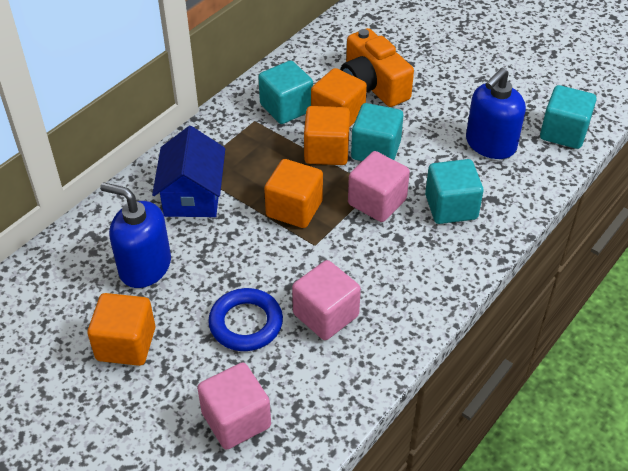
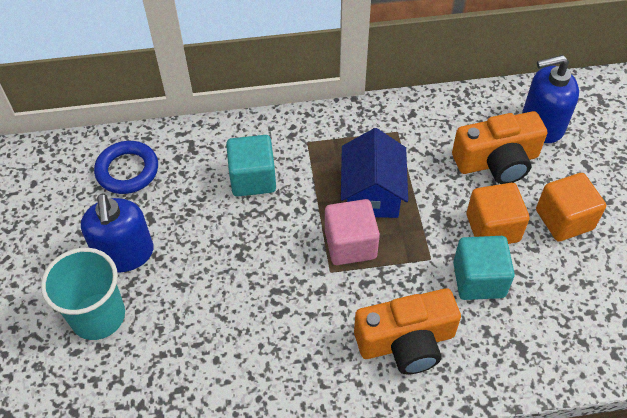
orange camera: [340,28,414,107] = 1 -> [354,288,461,374] [452,111,547,184] = 2
orange cube: [88,293,155,366] [264,159,323,228] [304,106,350,165] [311,68,367,127] = 4 -> [467,183,530,244] [536,173,606,242] = 2
pink cube: [197,362,271,450] [292,260,361,340] [348,151,410,222] = 3 -> [325,199,380,265] = 1
turquoise cube: [258,60,313,124] [351,103,403,161] [425,159,483,224] [540,85,597,149] = 4 -> [226,135,276,197] [453,236,515,300] = 2
turquoise cup: none = 0 -> [41,248,125,340] = 1

